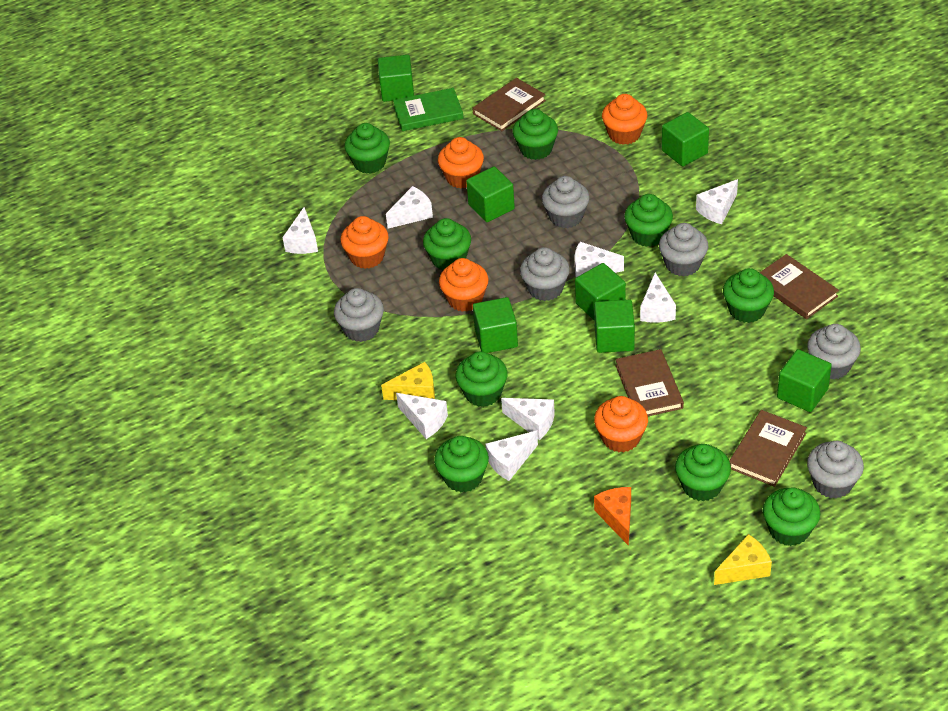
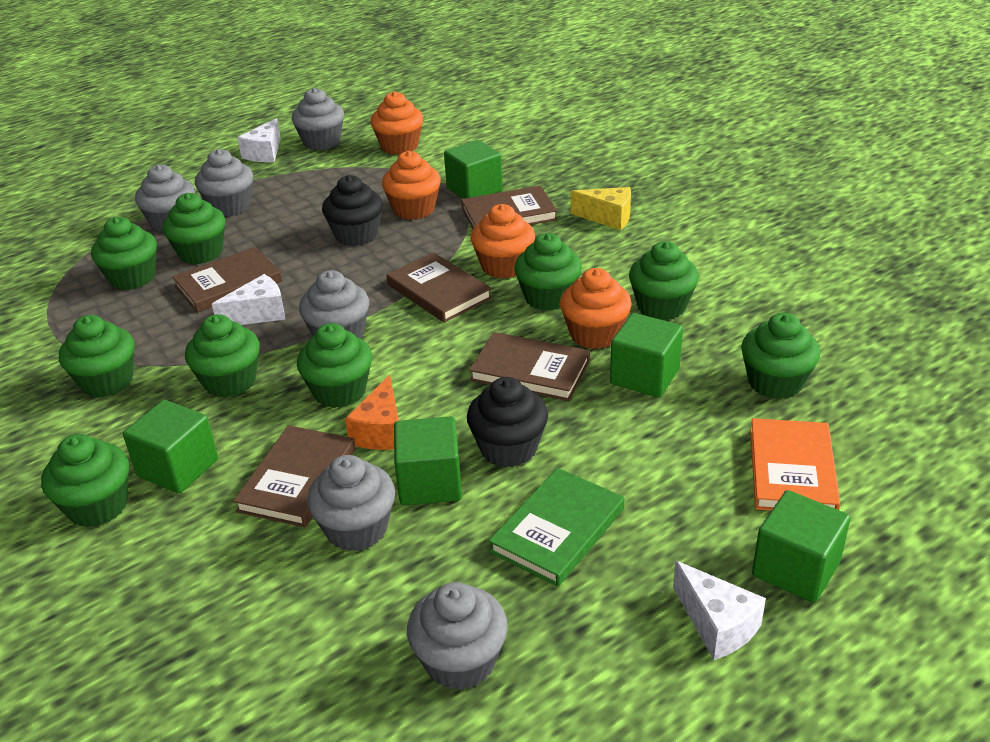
black cupcake: none = 0 -> [322,175,383,246] [467,377,548,467] = 2
brown book: [472,78,546,131] [615,349,684,416] [729,410,807,487] [759,254,839,319] = 4 -> [172,247,282,313] [233,425,356,528] [386,252,492,323] [461,186,557,229] [469,332,590,401] = 5
green cube: [378,55,414,102] [466,166,515,222] [473,297,518,353] [575,263,626,320] [594,300,635,353] [662,112,709,167] [777,349,832,412] = 7 -> [123,400,218,494] [394,416,462,505] [444,140,503,199] [610,313,683,397] [752,490,850,603] = 5
orange book: none = 0 -> [750,418,840,511] = 1
orange cupcake: [340,216,389,269] [438,137,484,188] [439,258,488,312] [594,396,648,452] [602,94,647,145] = 5 -> [370,91,424,155] [382,151,441,220] [470,204,535,279] [560,268,632,349] = 4
white cheese: [282,207,318,254] [386,186,433,229] [396,393,448,439] [486,431,538,481] [501,398,555,440] [575,242,624,277] [640,273,676,323] [696,179,738,224] = 8 -> [212,274,285,325] [237,118,281,162] [673,561,766,660] = 3
yellow cheese: [381,362,435,400] [714,534,772,585] = 2 -> [571,187,631,230] = 1

